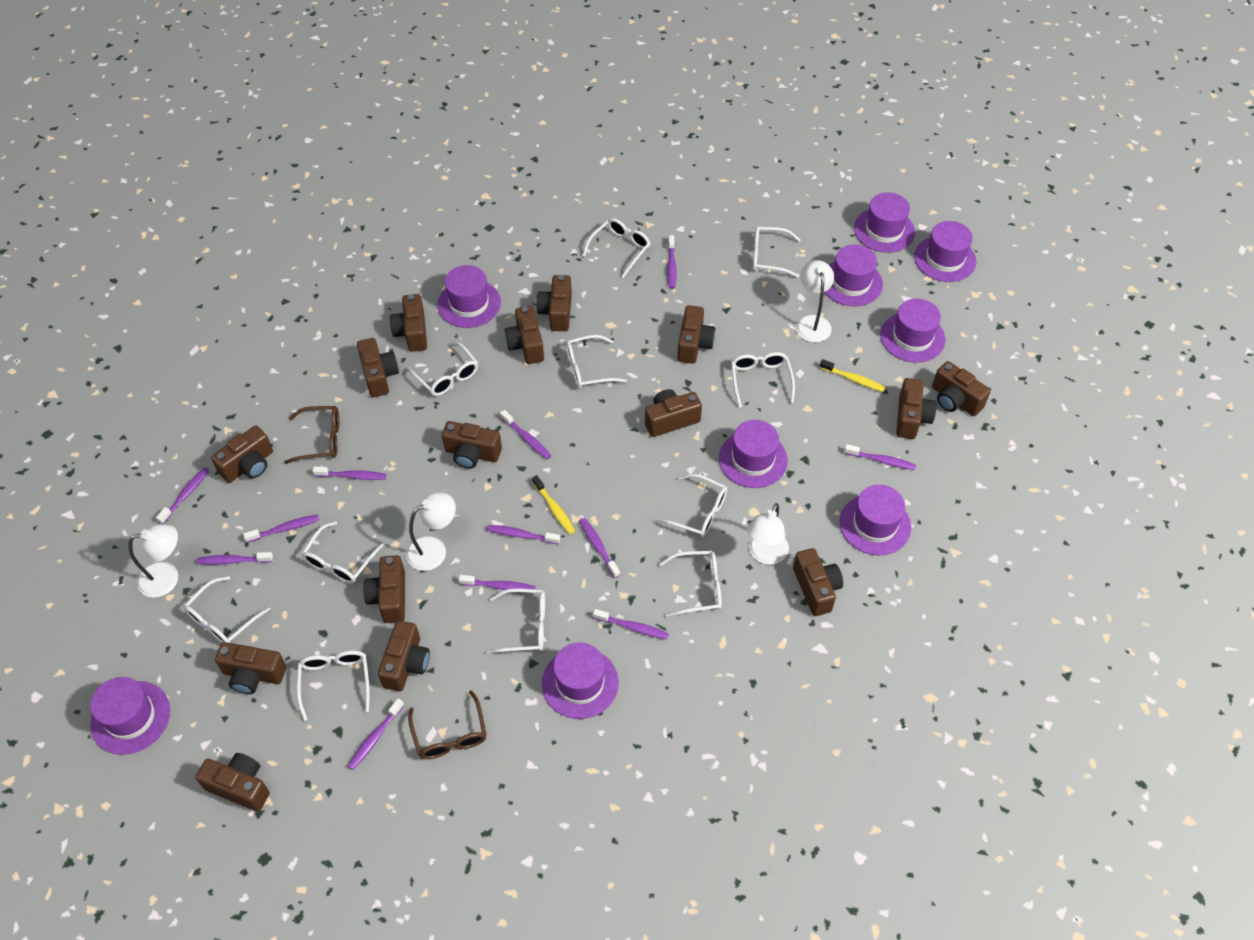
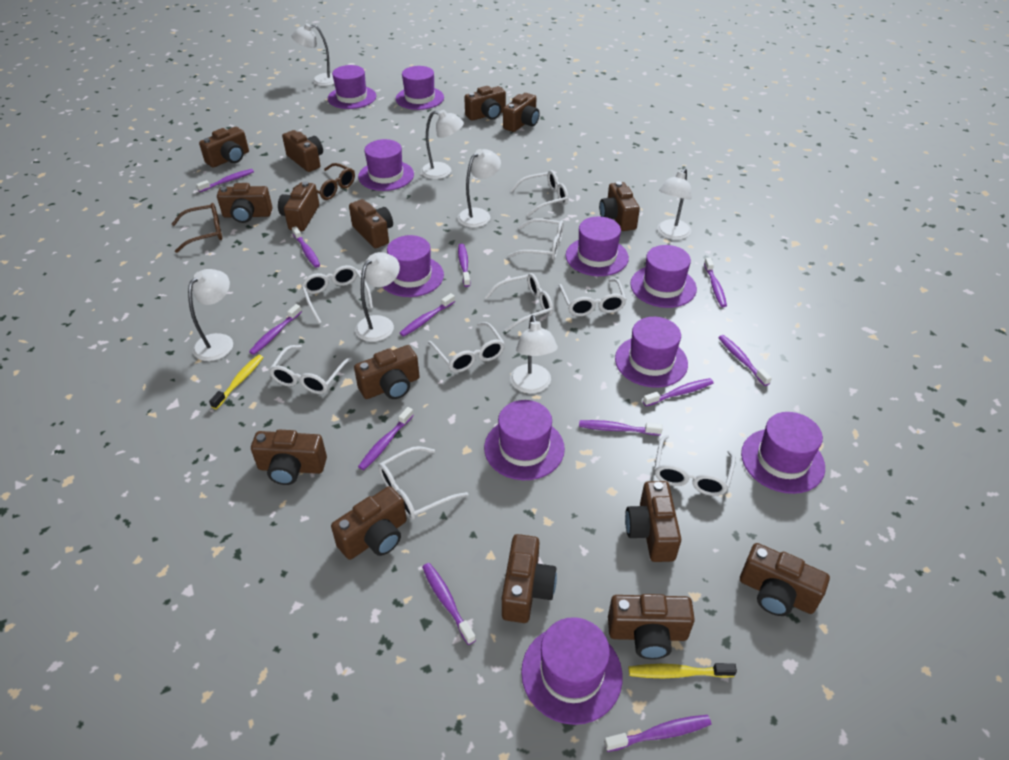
purple hat: [90,677,170,755] [437,265,501,328] [542,643,619,719] [719,420,788,488] [824,244,883,306] [840,485,911,555] [854,192,915,253] [881,298,945,363] [914,221,976,282] = 9 -> [328,65,376,109] [358,139,414,191] [383,235,444,297] [396,66,444,110] [484,400,565,480] [521,617,623,725] [566,217,629,276] [615,317,688,388] [630,245,697,308] [741,412,825,494] = 10
white glasses: [183,576,271,643] [297,650,370,721] [302,521,385,584] [407,342,478,396] [486,589,545,654] [566,335,627,389] [582,218,651,278] [655,474,727,537] [659,551,722,617] [731,352,795,408] [753,226,801,278] = 11 -> [269,345,353,394] [301,265,373,324] [378,446,468,520] [428,322,505,373] [485,273,553,332] [508,218,564,260] [510,170,568,216] [559,278,627,316] [654,435,736,496] = 9
white lamp: [128,524,178,598] [406,492,456,571] [747,503,789,565] [796,260,834,342] = 4 -> [188,269,233,361] [292,24,334,86] [355,252,400,342] [421,110,464,179] [458,149,501,228] [510,315,558,394] [658,168,692,240] = 7

